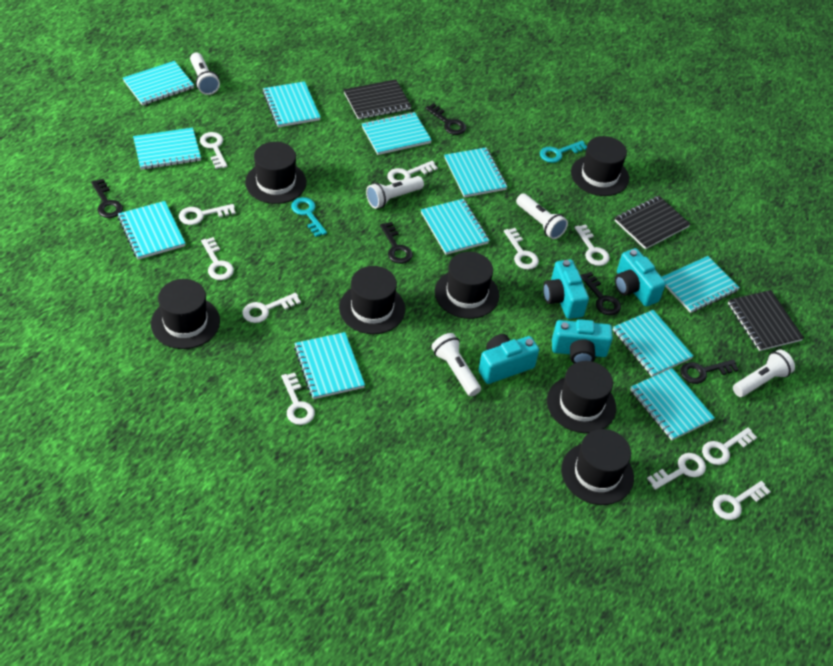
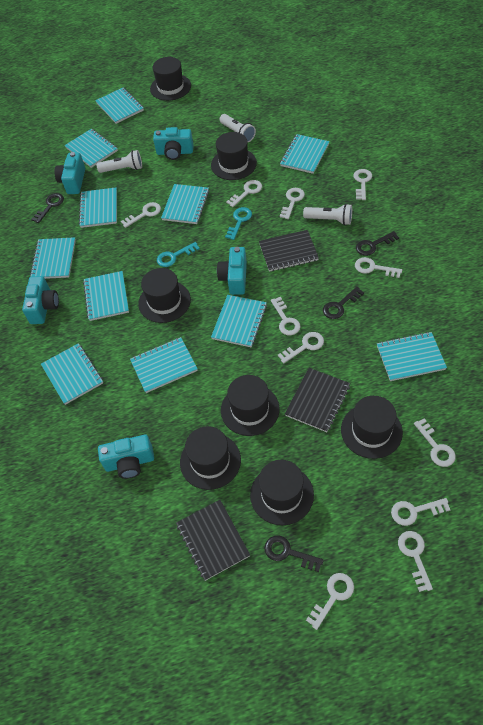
black key: [91,179,123,218] [380,222,413,264] [425,103,466,135] [580,272,621,315] [680,360,739,384] = 5 -> [31,193,64,223] [265,535,324,572] [323,287,364,319] [356,231,399,256] = 4
turquoise camera: [479,334,539,384] [543,259,589,319] [552,319,613,363] [615,248,666,306] = 4 -> [22,276,59,324] [54,152,85,194] [98,435,154,479] [153,127,194,160] [217,247,247,295] = 5
white flashlight: [190,52,220,95] [366,176,424,209] [431,333,481,397] [516,193,568,239] [733,350,795,397] = 5 -> [97,150,142,173] [219,114,256,142] [303,204,352,225] = 3

